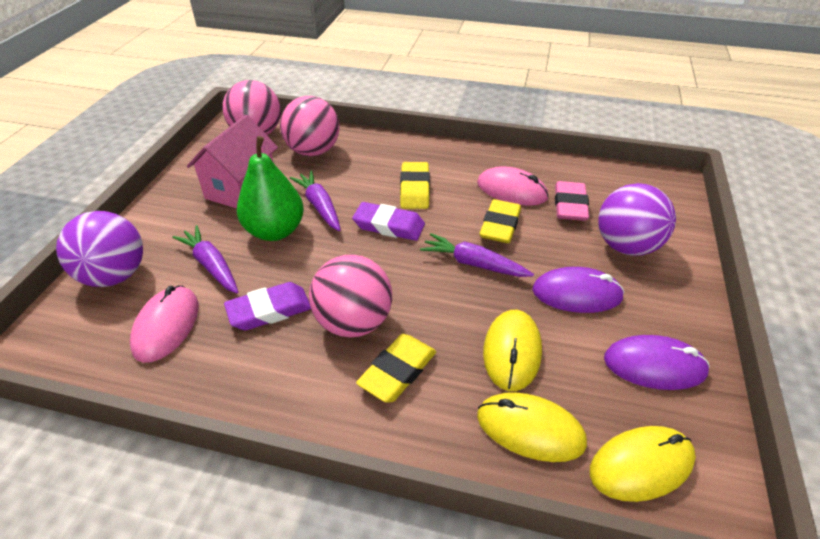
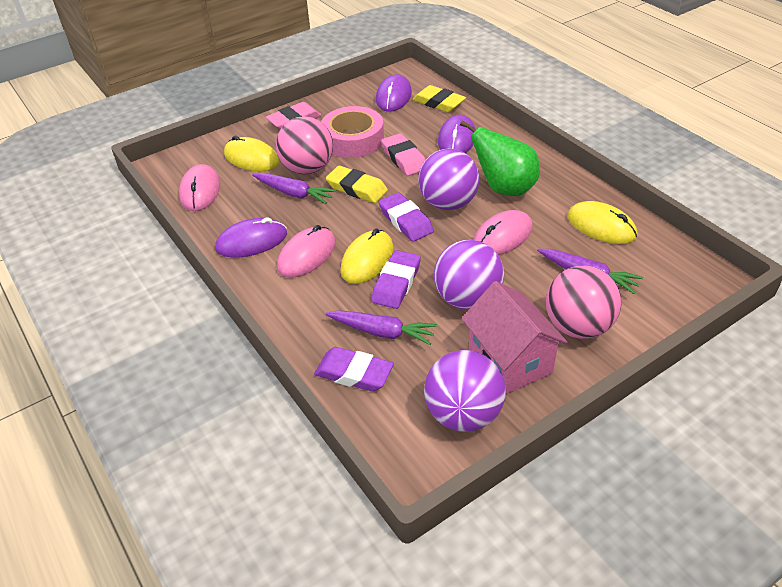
pink ball: [223,80,281,135] [280,96,339,156] [309,254,392,337] = 3 -> [276,116,333,175] [546,266,621,339] = 2
pink eraser: [555,181,589,221] = 1 -> [266,102,322,129] [381,133,426,176] = 2
pink mouse: [130,285,198,363] [477,166,549,206] = 2 -> [179,164,220,211] [277,225,335,278] [473,210,533,255] = 3
pink tape: none = 0 -> [321,106,384,158] = 1
purple ball: [56,211,143,287] [598,183,676,256] = 2 -> [418,148,480,210] [424,350,506,432] [434,240,504,310] = 3
purple eraser: [224,282,311,330] [352,202,425,241] = 2 -> [314,347,394,392] [371,250,421,309] [379,192,434,242] = 3
purple mouse: [532,267,625,313] [604,335,710,390] = 2 -> [215,217,287,258] [376,74,412,112] [438,115,476,153] = 3
yellow eraser: [356,334,436,402] [400,162,430,209] [479,199,521,243] = 3 -> [326,166,388,203] [413,85,466,112] = 2

